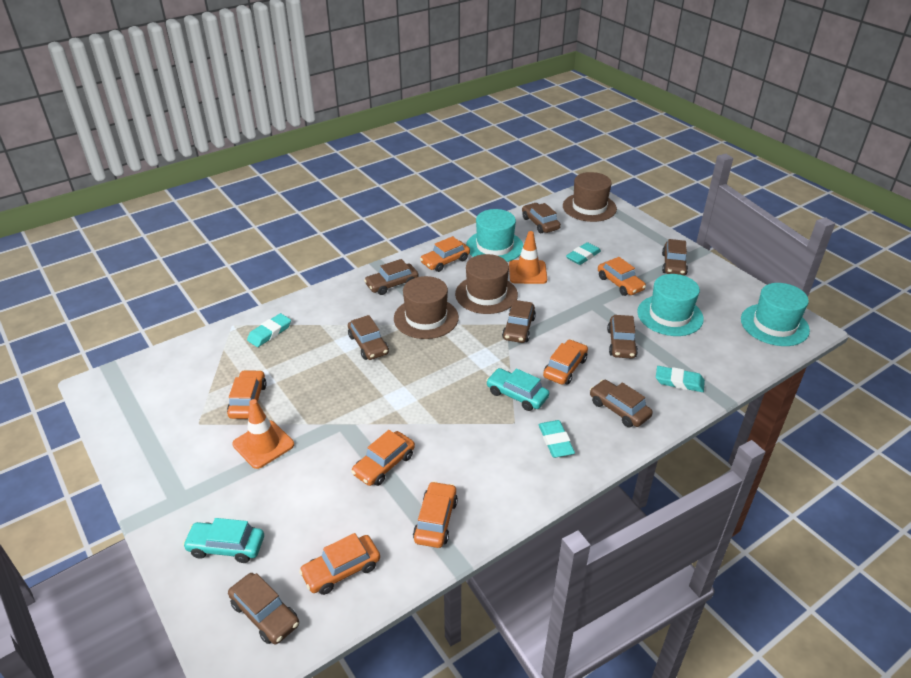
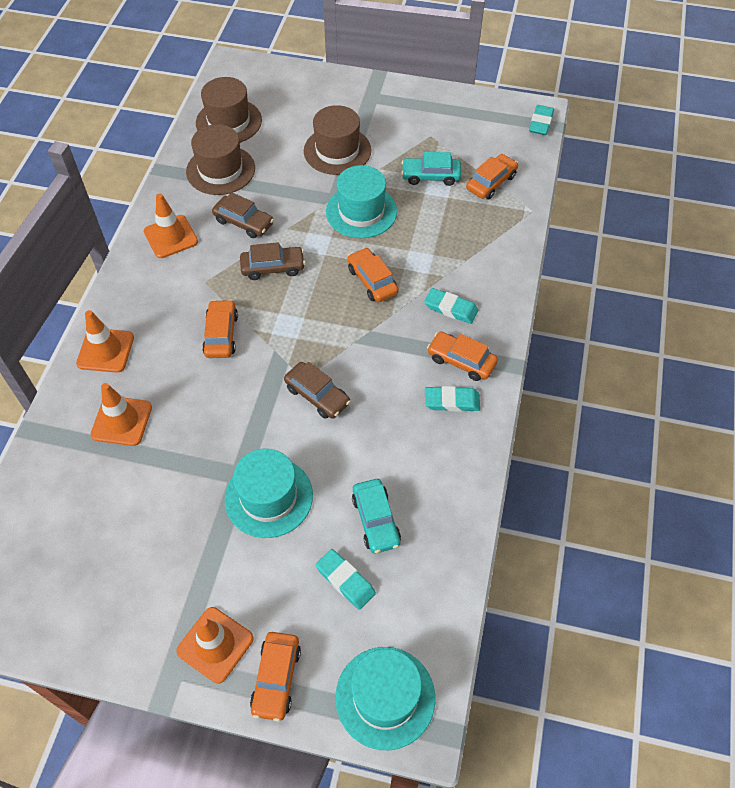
brown car: [228,573,299,644] [348,315,389,360] [364,259,419,295] [502,300,536,343] [522,203,561,233] [590,380,653,427] [607,315,638,359] [662,239,688,275] = 8 -> [212,192,274,238] [240,242,305,280] [284,362,351,419] = 3
orange car: [227,370,267,419] [299,533,380,595] [351,430,415,486] [413,481,458,548] [420,236,470,272] [543,339,588,385] [598,257,646,296] = 7 -> [202,300,238,358] [250,632,301,722] [347,247,399,302] [427,332,498,381] [466,154,518,199] = 5
orange traffic cone: [232,399,294,469] [509,231,547,284] = 2 -> [76,310,134,373] [90,383,152,446] [144,193,198,258] [176,607,253,684] = 4

